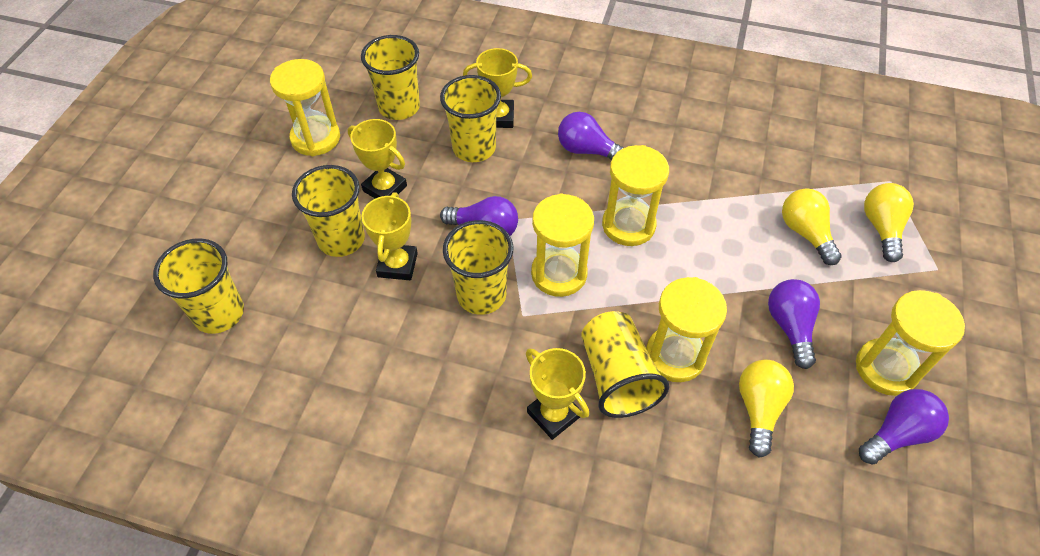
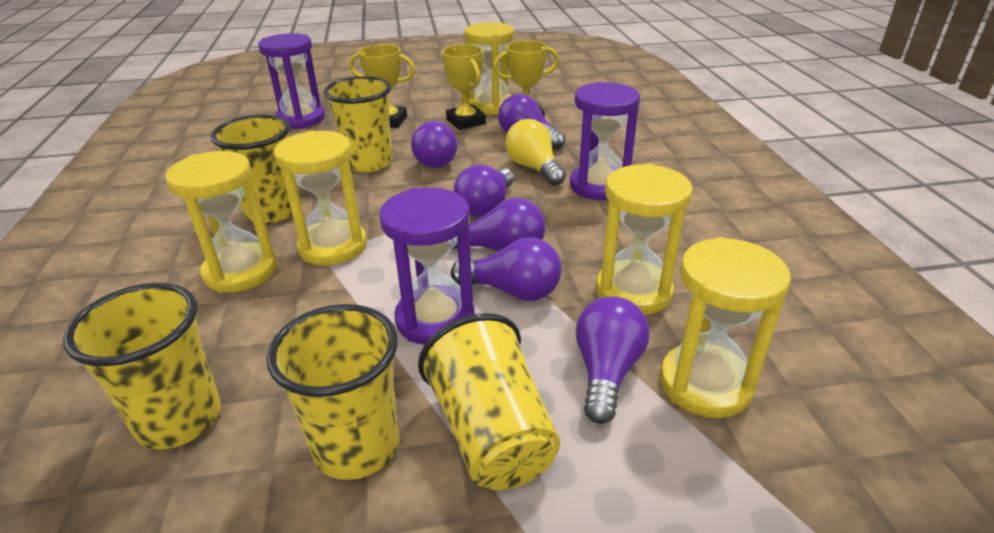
purple hourglass: none = 0 -> [258,33,325,129] [379,187,475,345] [570,82,640,200] = 3
purple light bulb: [440,196,518,236] [558,112,624,160] [768,279,820,369] [859,389,949,465] = 4 -> [411,121,458,168] [451,238,562,301] [453,164,514,218] [453,198,546,251] [498,94,565,149] [576,296,650,424] = 6
yellow cup: [153,238,244,334] [292,165,365,257] [361,35,420,120] [440,75,501,162] [443,220,513,315] [581,311,669,418] = 6 -> [63,283,221,449] [210,115,292,224] [266,304,399,480] [324,76,393,173] [418,313,560,490] = 5
yellow light bulb: [739,360,794,458] [782,188,842,265] [864,183,914,262] = 3 -> [505,119,566,186] = 1
yellow trophy: [348,119,407,198] [362,192,418,280] [463,48,532,128] [526,348,589,440] = 4 -> [349,44,415,128] [442,44,486,130] [493,40,559,118] = 3

